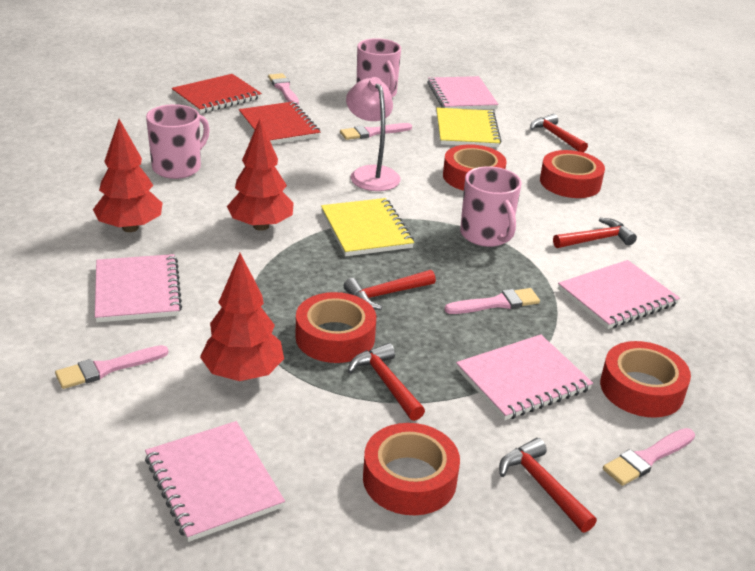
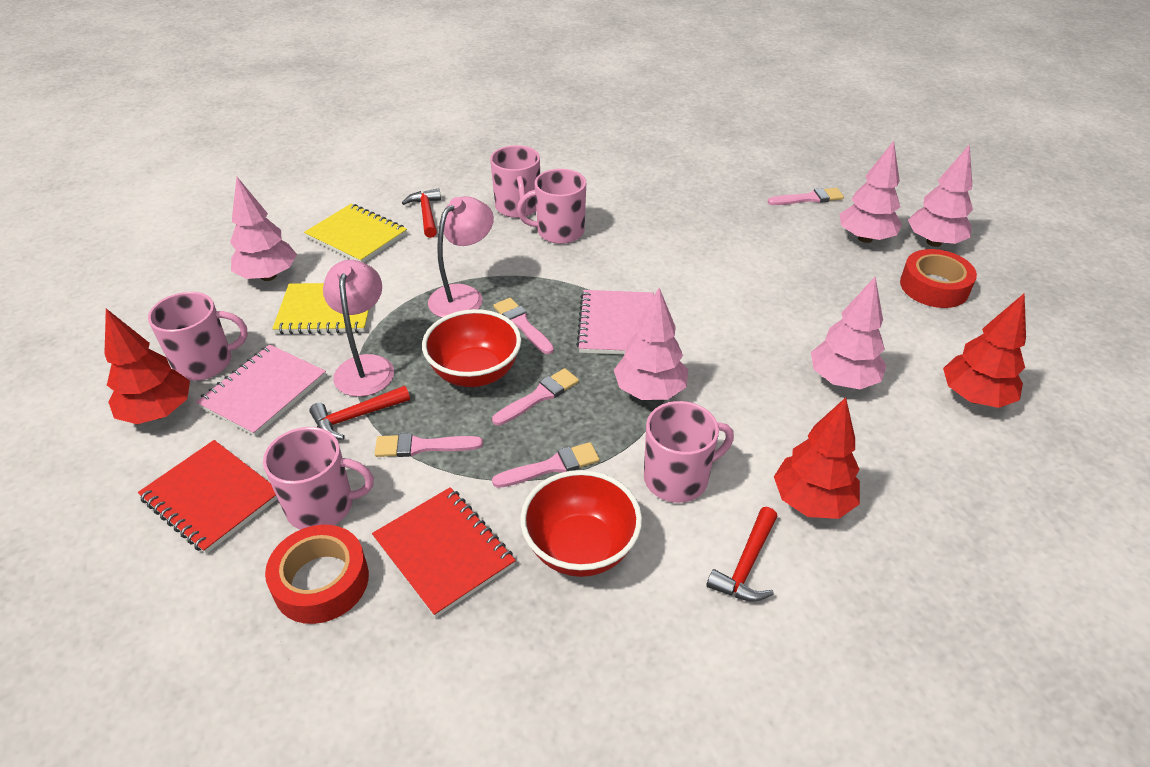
pink lamp: [346,77,400,191] = 1 -> [323,260,394,397] [428,196,494,318] = 2
pink mug: [146,104,210,179] [357,38,401,98] [460,166,521,247] = 3 -> [148,292,248,381] [263,427,374,530] [490,145,540,218] [517,169,586,244] [644,401,734,503] = 5
pink notebook: [95,254,182,322] [145,421,285,542] [427,76,499,110] [456,334,593,420] [558,260,680,329] = 5 -> [196,345,326,437] [576,290,654,355] = 2
pink tree: none = 0 -> [230,177,297,281] [614,288,688,400] [811,277,887,390] [839,141,902,243] [908,144,973,247] = 5
red bowl: none = 0 -> [422,309,521,387] [520,470,642,577] = 2
red hammer: [344,270,436,310] [348,343,425,421] [499,438,597,533] [530,114,588,152] [553,218,637,248] = 5 -> [309,386,410,440] [402,188,441,238] [706,507,778,601] = 3
red tape: [296,292,376,363] [363,423,460,515] [443,144,507,191] [540,150,605,198] [600,341,691,418] = 5 -> [265,525,369,624] [900,249,977,308] = 2

